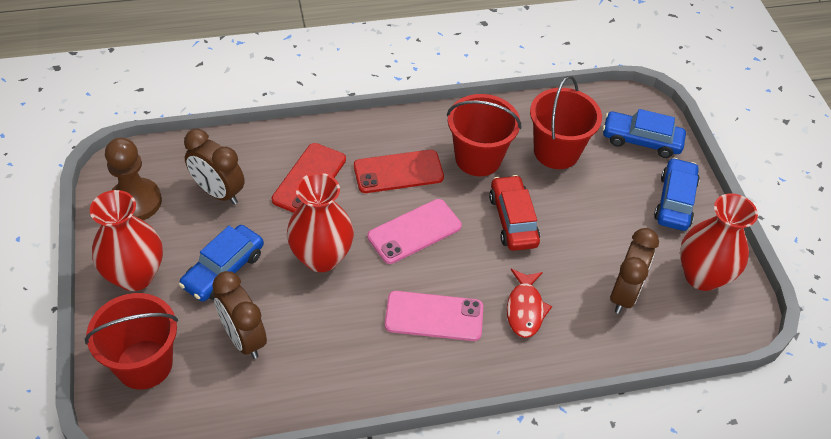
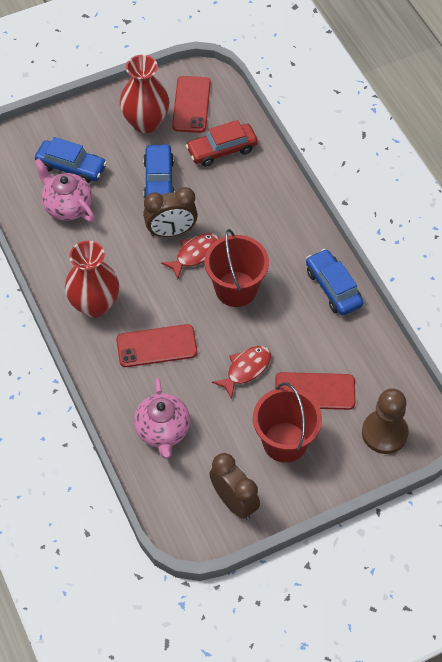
brown clock: [184,129,245,205] [212,271,267,359] [610,228,659,314] = 3 -> [143,187,198,237] [209,453,260,519] = 2
pink phone: [367,199,462,264] [385,291,483,341] = 2 -> none = 0
pink teapot: none = 0 -> [34,158,95,222] [134,378,190,459] = 2
red bucket: [85,293,178,389] [447,94,521,176] [530,76,602,169] = 3 -> [205,229,269,307] [253,382,322,463] = 2
red fish: [507,269,552,338] = 1 -> [161,233,219,279] [212,346,271,399] = 2
red phone: [272,143,346,213] [354,150,444,193] = 2 -> [116,324,197,367] [172,76,211,133] [275,372,355,410] = 3
red vase: [90,190,163,291] [287,173,354,272] [680,193,758,291] = 3 -> [65,241,119,318] [120,55,169,133] = 2

